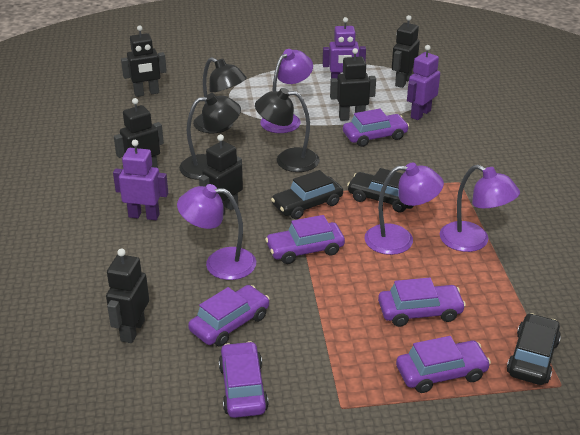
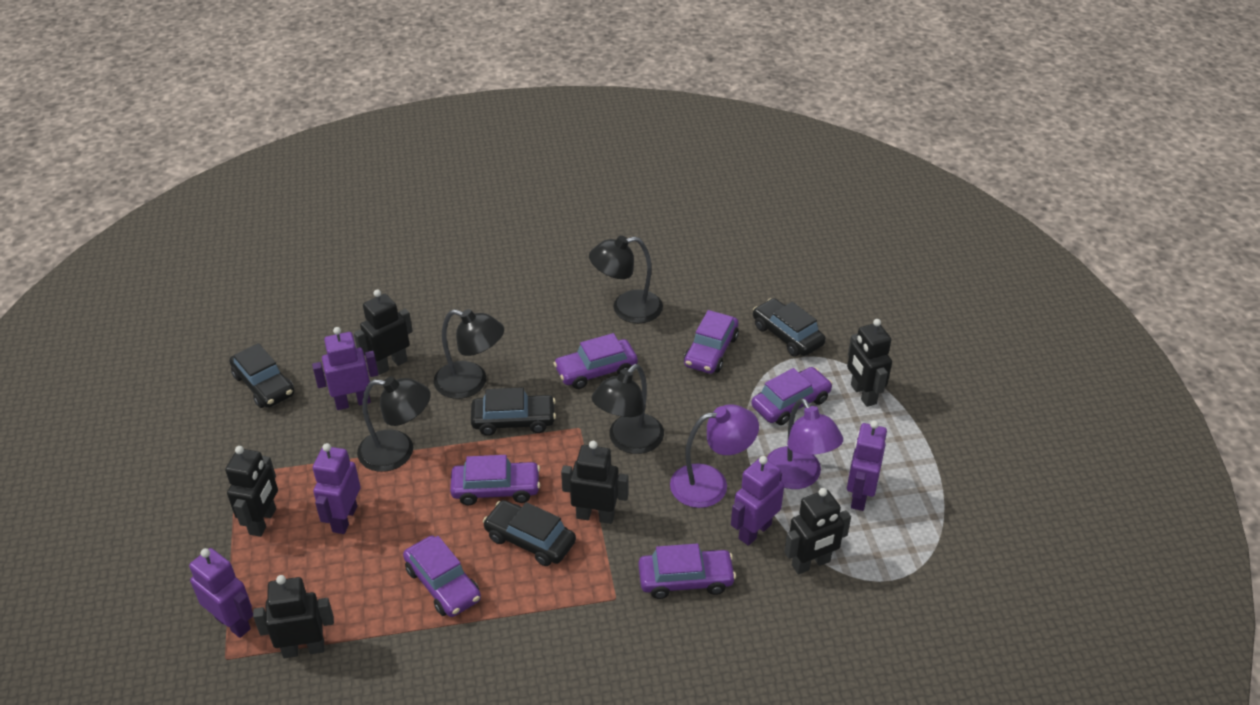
black car: [271,170,343,219] [347,168,414,213] [507,313,561,385] = 3 -> [229,343,294,408] [471,388,556,436] [483,500,576,566] [753,298,826,357] = 4
black lamp: [179,93,241,180] [193,57,247,133] [255,88,320,172] = 3 -> [357,377,431,472] [434,309,504,399] [589,235,663,323] [592,364,664,454] = 4
purple lamp: [177,184,256,280] [260,49,313,133] [365,162,444,255] [440,165,520,252] = 4 -> [670,404,759,508] [767,398,843,489] = 2
purple robot: [113,140,168,220] [323,17,366,78] [407,45,440,120] = 3 -> [189,548,253,638] [312,327,378,410] [313,443,361,534] [731,456,784,546] [847,420,887,511] = 5

